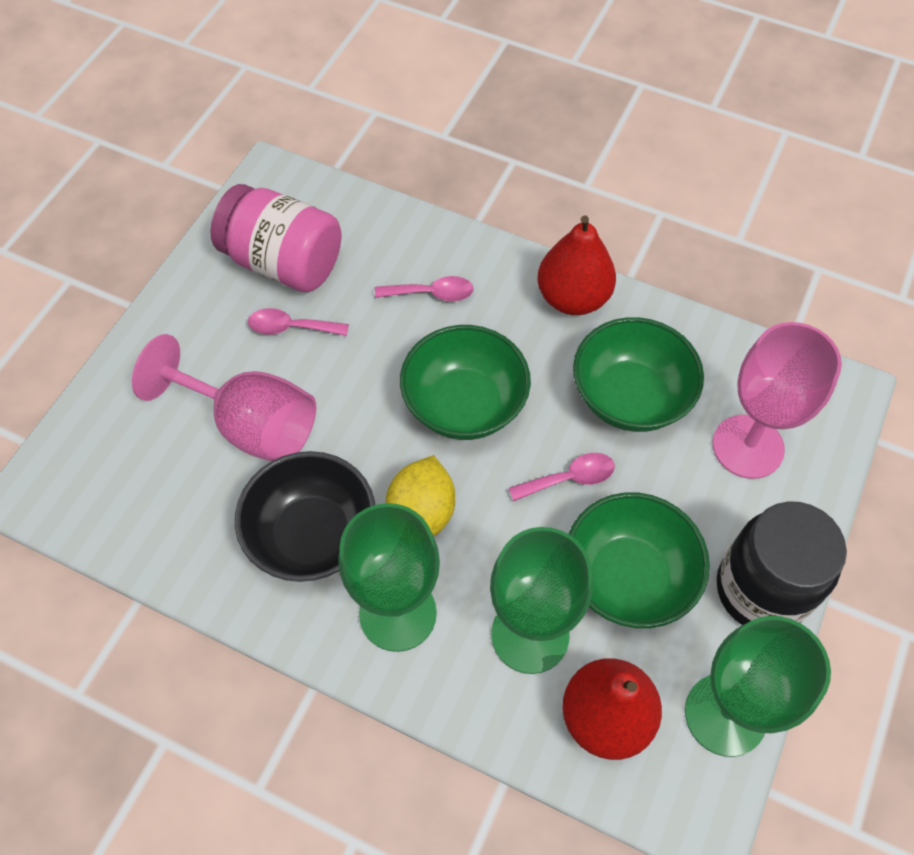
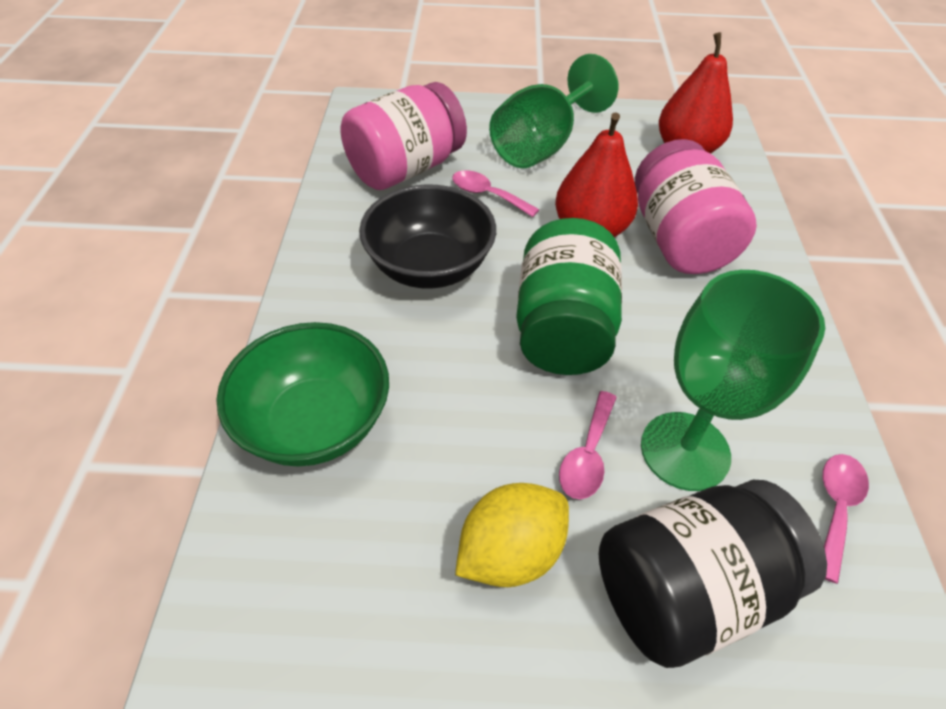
green bowl: [400,325,531,440] [569,492,710,628] [573,317,704,432] = 3 -> [216,322,389,467] = 1
green goblet: [338,503,440,652] [490,527,593,674] [685,616,831,757] = 3 -> [489,54,618,168] [641,270,825,491] = 2
green jar: none = 0 -> [516,218,622,375] = 1
pink goblet: [132,334,316,461] [713,322,842,479] = 2 -> none = 0
pink jar: [210,184,341,292] = 1 -> [340,82,467,190] [635,139,757,274] = 2

